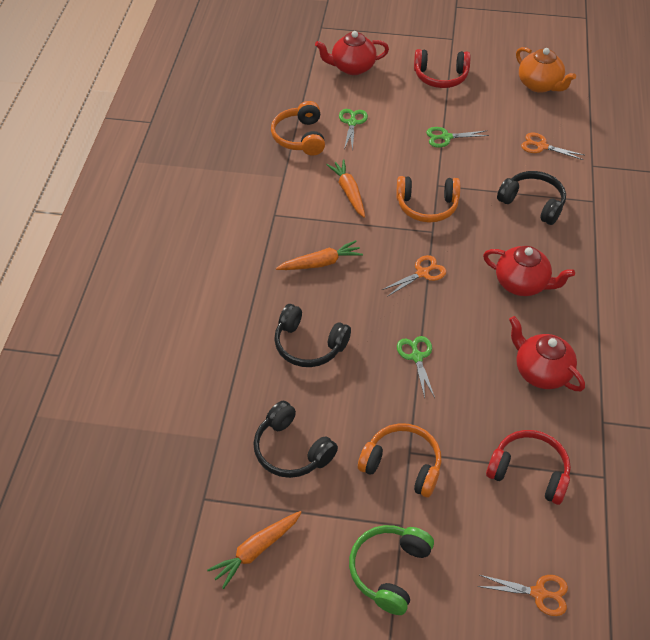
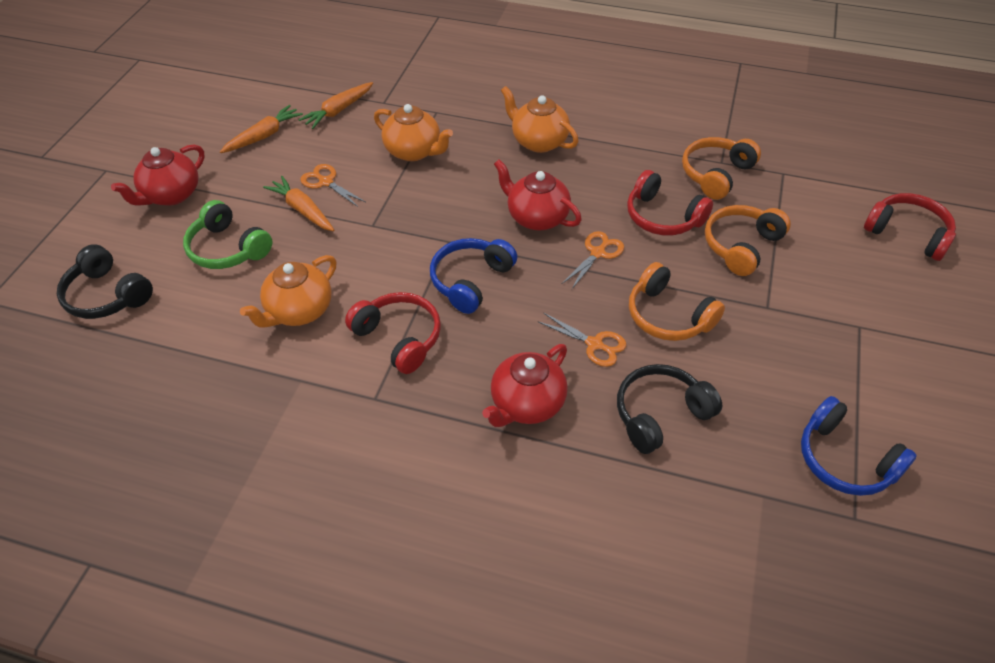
black headphones: [253,401,338,478] [274,304,351,367] [497,171,566,225] = 3 -> [57,244,153,319] [617,364,722,454] = 2
blue headphones: none = 0 -> [430,238,517,314] [801,396,917,496] = 2
green scissors: [339,109,368,151] [397,336,435,398] [426,127,489,147] = 3 -> none = 0
orange teapot: [516,47,576,93] = 1 -> [240,255,337,328] [374,104,453,161] [501,86,579,153] = 3
red headphones: [414,49,471,88] [486,430,571,505] = 2 -> [345,292,441,374] [627,170,713,236] [864,193,956,261] = 3

